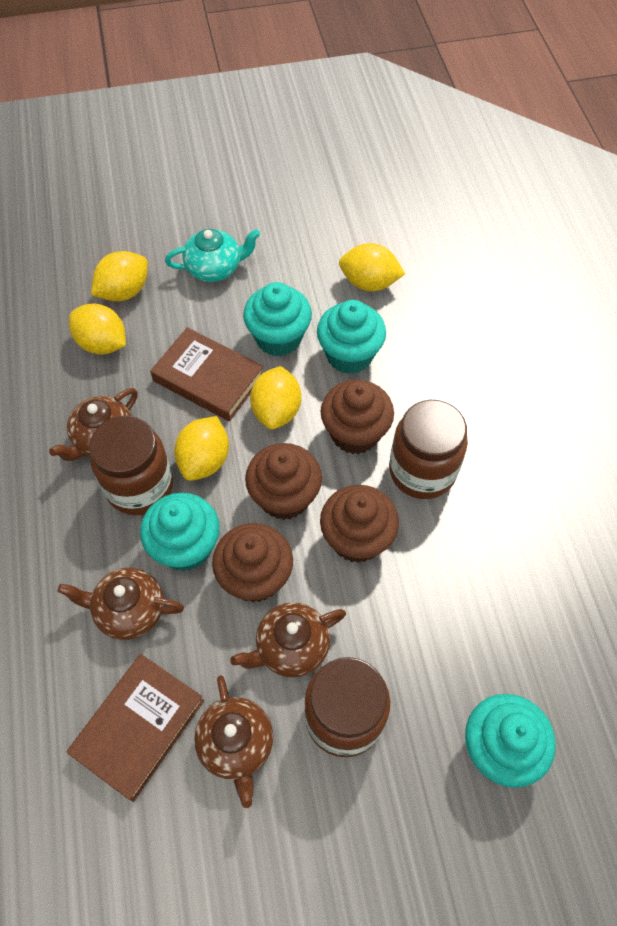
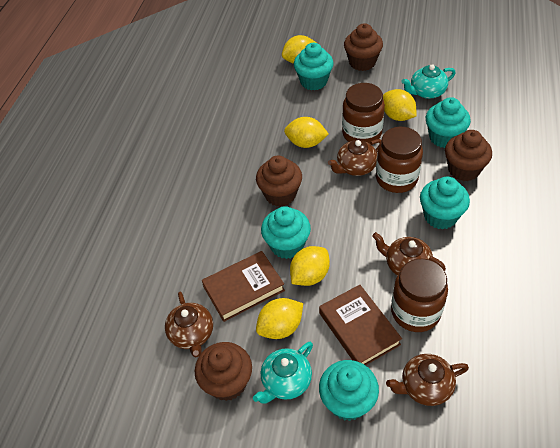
turquoise cupcake: [140,493,220,571] [243,282,312,357] [317,300,386,374] [465,694,556,788] = 4 -> [261,206,311,259] [294,43,334,90] [319,360,379,421] [420,176,470,229] [426,97,471,148] = 5
turquoise teapot: [165,229,260,282] = 1 -> [253,342,313,404] [402,64,456,99] = 2

